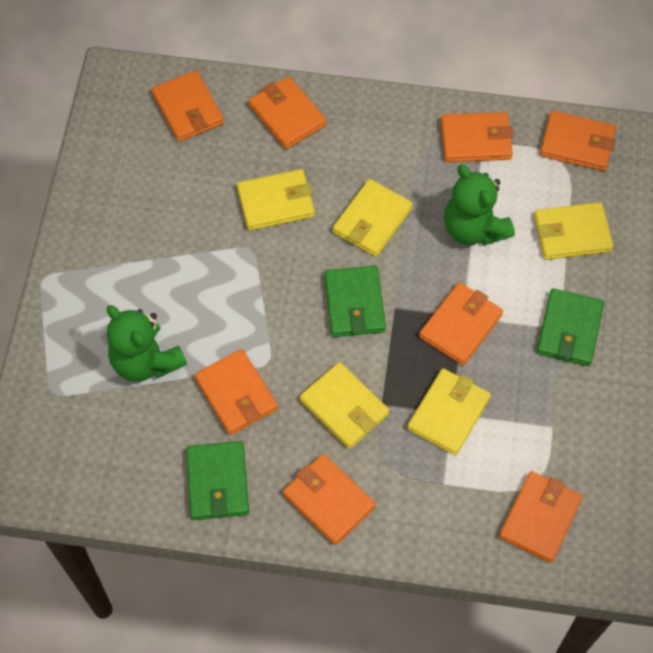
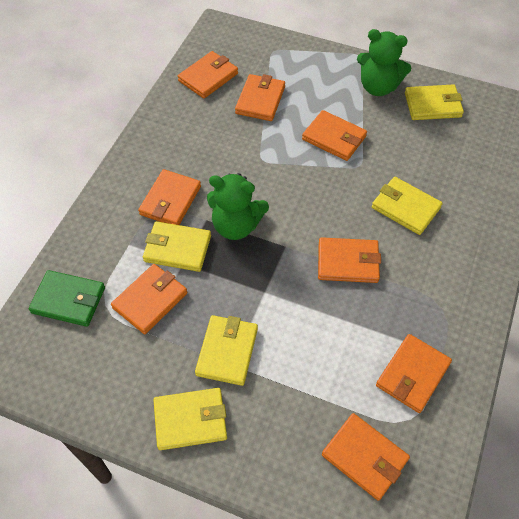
green wallet: [186,441,249,520] [324,266,386,337] [536,288,604,366] = 3 -> [29,270,105,327] = 1

